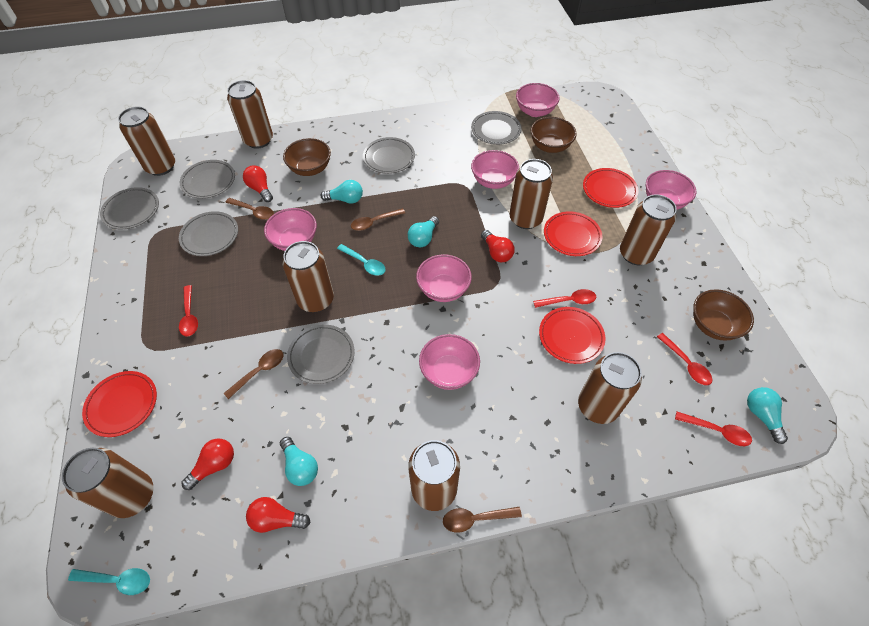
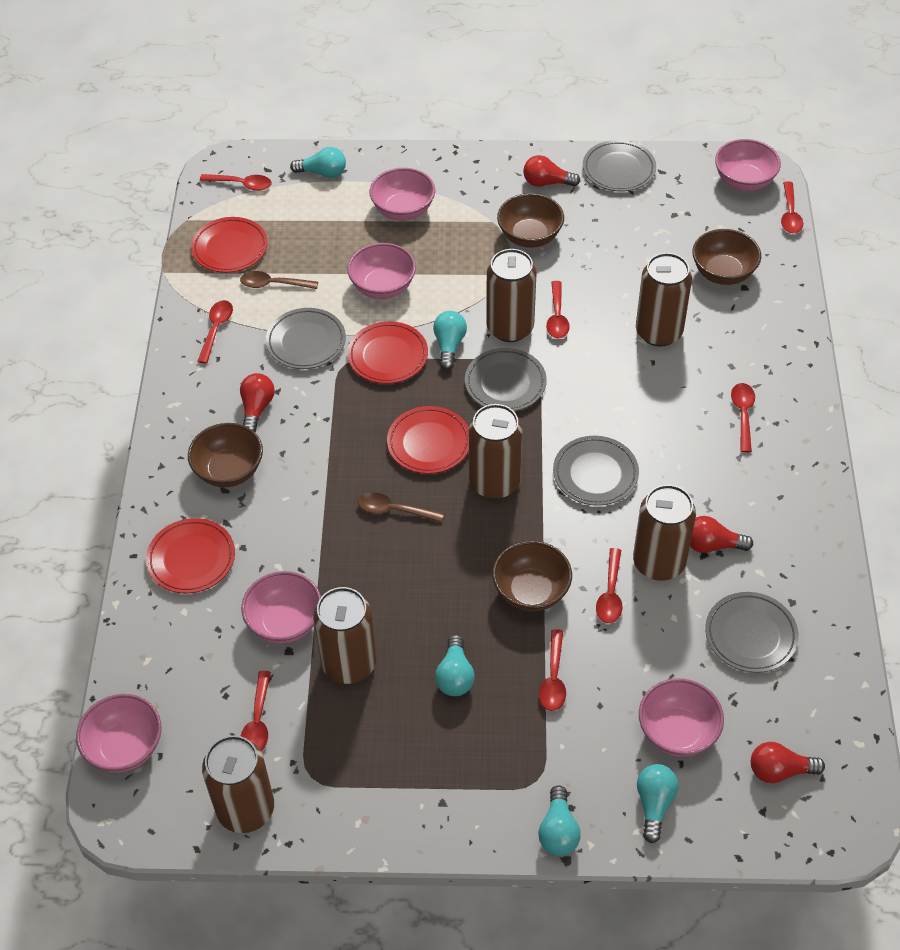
brown bowl: [283,138,331,176] [530,117,577,153] [693,289,754,341] = 3 -> [188,423,263,488] [492,541,572,611] [497,193,564,248] [692,229,761,285] = 4
brown can: [62,448,153,518] [118,107,175,176] [227,80,273,149] [282,241,334,312] [408,440,460,511] [510,159,553,229] [578,352,642,424] [620,194,677,265] = 8 -> [202,735,274,833] [313,587,377,684] [469,404,522,499] [486,249,536,342] [633,485,696,581] [636,253,692,347] = 6
brown spoon: [223,349,283,399] [225,198,274,220] [351,208,405,231] [443,507,522,533] = 4 -> [240,271,318,289] [358,492,444,523] = 2
grey plate: [100,187,159,229] [179,211,238,256] [180,160,235,199] [287,325,355,384] [363,137,415,174] [471,111,522,145] = 6 -> [266,308,346,369] [465,348,547,411] [553,436,639,506] [583,140,656,191] [705,592,799,673] = 5
red spoon: [179,285,198,336] [533,289,596,308] [657,333,712,385] [675,412,752,446] = 4 -> [197,300,233,364] [200,174,272,191] [241,671,271,751] [539,629,566,711] [546,281,570,339] [596,548,622,623] [731,383,755,453] [781,181,803,233] = 8
turquoise light bulb: [280,437,318,486] [321,180,363,204] [408,216,439,247] [747,387,788,444] = 4 -> [290,147,346,178] [433,311,467,370] [435,634,475,696] [538,786,581,856] [637,764,678,843] = 5
turquoise spoon: [68,568,150,595] [337,244,386,276] = 2 -> none = 0

